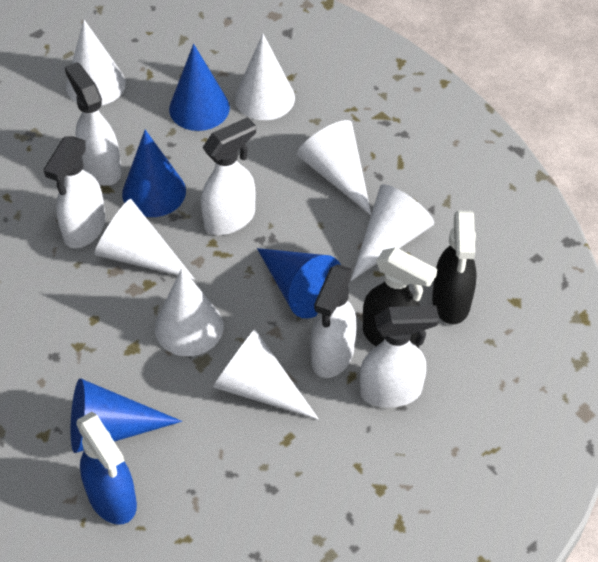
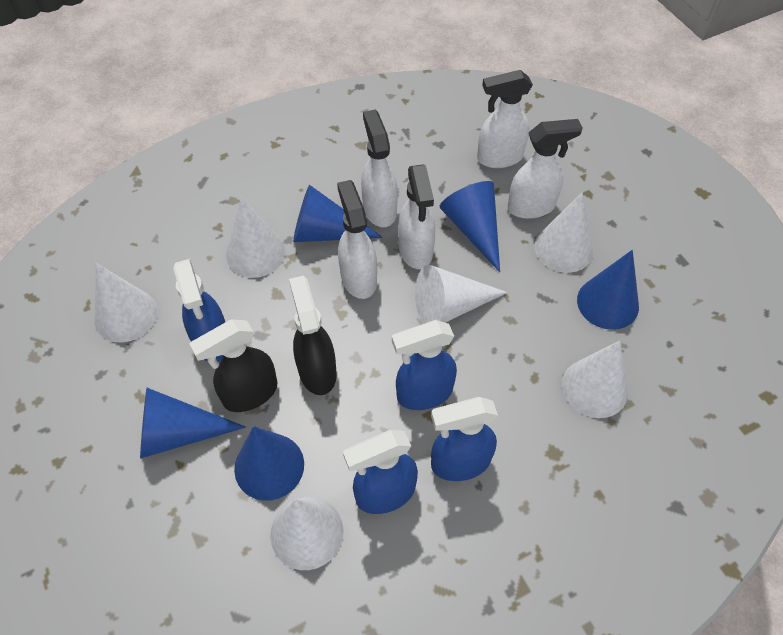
blue cone: [71,378,182,453] [122,130,186,217] [169,44,230,131] [257,248,341,318] = 4 -> [140,388,246,459] [234,426,304,501] [293,185,383,242] [440,181,500,272] [577,250,639,330] = 5
blue spray bottle: [76,412,137,525] = 1 -> [173,259,225,362] [343,430,418,514] [392,320,457,410] [431,397,498,481] = 4
white cone: [66,20,126,106] [94,199,195,280] [155,268,224,356] [213,329,319,420] [235,34,295,120] [297,120,371,215] [351,184,434,281] = 7 -> [95,263,157,342] [226,197,285,278] [270,497,343,570] [415,265,508,324] [534,192,593,273] [562,340,628,418] = 6

